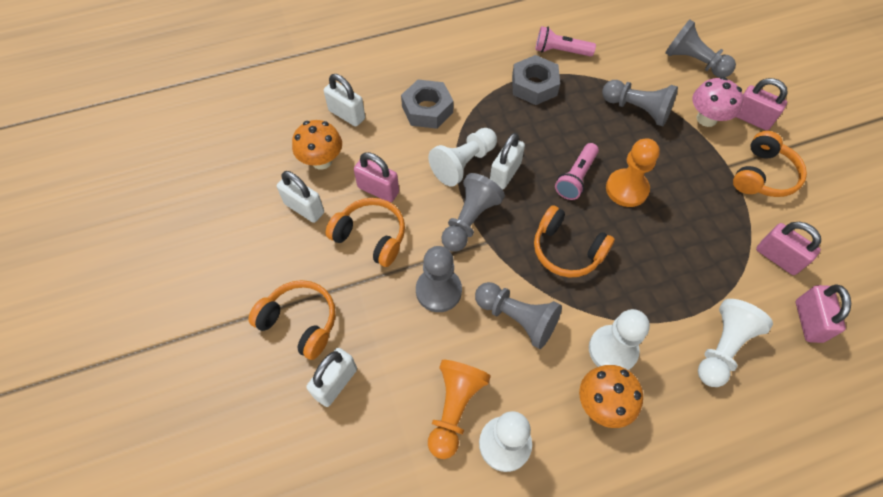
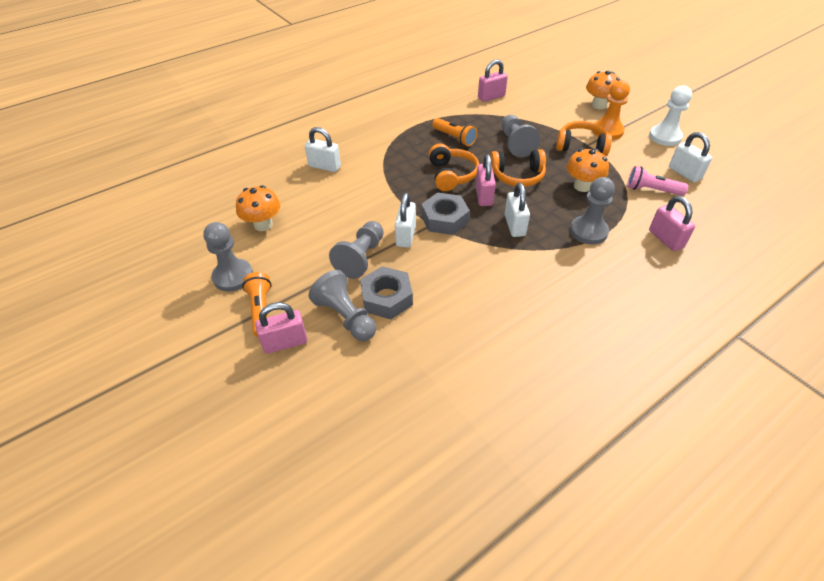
orange flashlight: none = 0 -> [242,272,272,337] [432,118,477,146] = 2
orange headphones: [248,280,336,360] [326,198,405,267] [534,205,615,278] [733,131,807,197] = 4 -> [429,144,479,191] [490,149,546,187] [556,121,612,156] = 3
orange mushroom: [292,120,342,170] [579,365,643,428] = 2 -> [236,185,280,231] [566,149,609,192] [586,71,620,109] = 3
orange pawn: [428,360,491,459] [606,138,660,207] = 2 -> [593,80,630,140] = 1
pink flashlight: [535,26,596,57] [555,143,599,200] = 2 -> [627,166,688,196] = 1
pink mushroom: [692,77,743,127] = 1 -> none = 0
white pawn: [428,128,497,187] [479,411,532,472] [589,309,650,370] [698,299,773,387] = 4 -> [649,85,692,146] = 1

